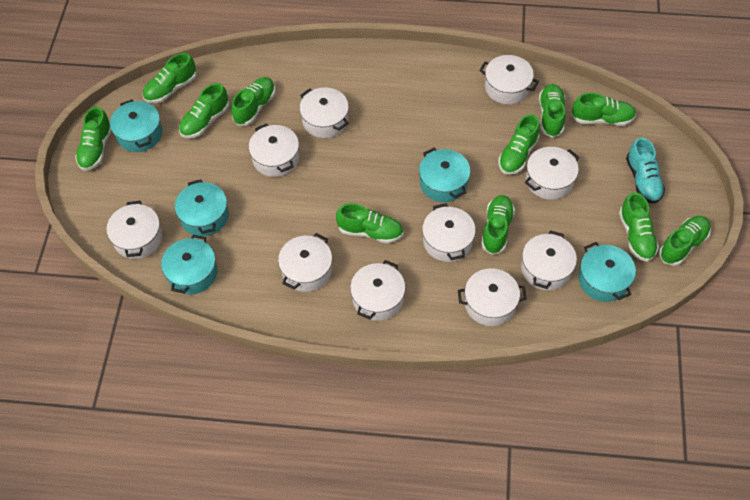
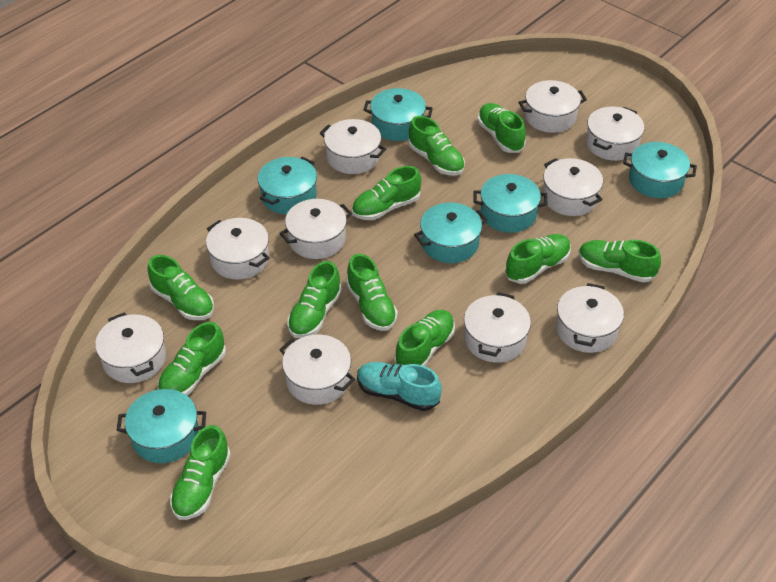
turquoise pot: [110,99,162,152] [161,235,217,295] [175,179,229,236] [419,147,471,202] [578,242,636,302] = 5 -> [117,389,206,463] [258,157,317,214] [364,88,433,141] [414,203,487,263] [474,174,548,233] [623,142,697,198] = 6

